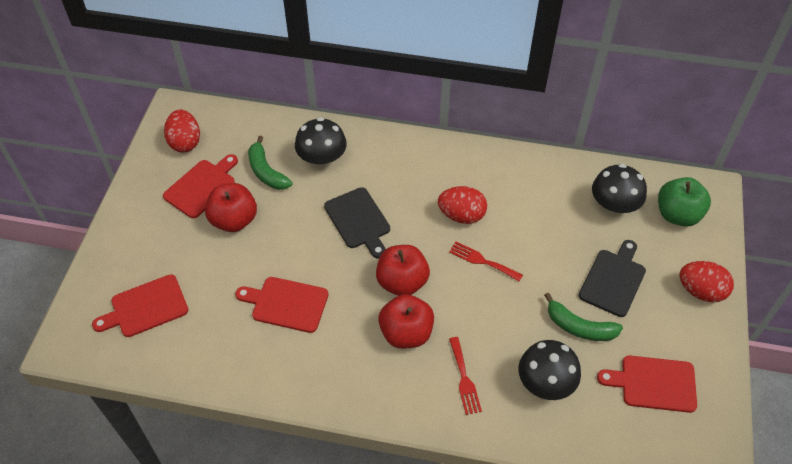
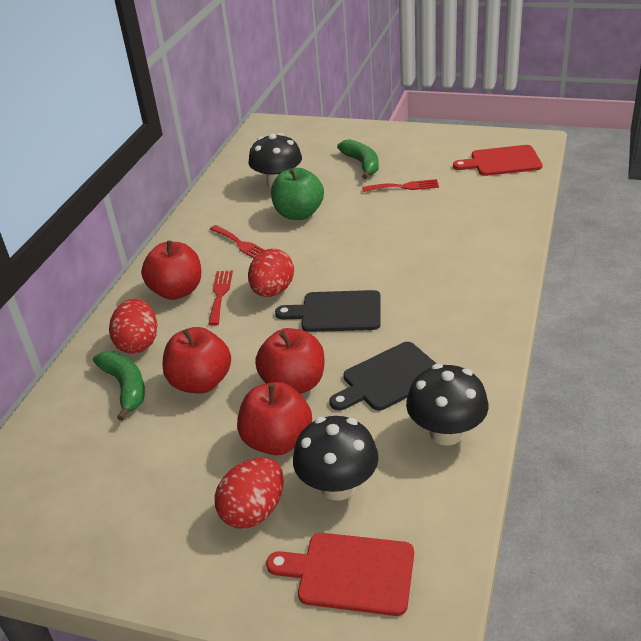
red apple: [205,183,257,232] [376,245,430,296] [378,294,434,348] = 3 -> [141,240,201,300] [162,327,231,393] [237,382,312,455] [255,328,324,394] = 4
red cutting board: [92,274,188,337] [163,154,238,218] [235,277,328,333] [597,355,697,413] = 4 -> [266,533,414,616] [453,145,542,176] = 2
red fork: [449,242,523,281] [449,337,482,415] = 2 -> [208,270,233,325] [210,225,264,258] [362,179,439,192] = 3

